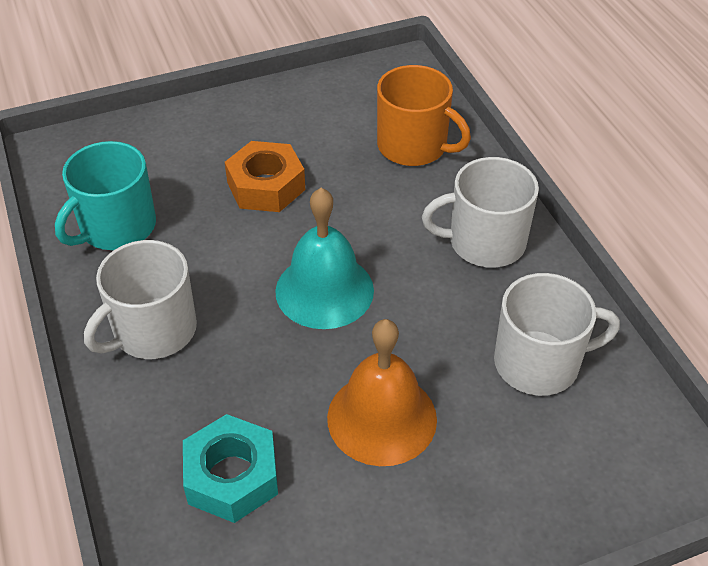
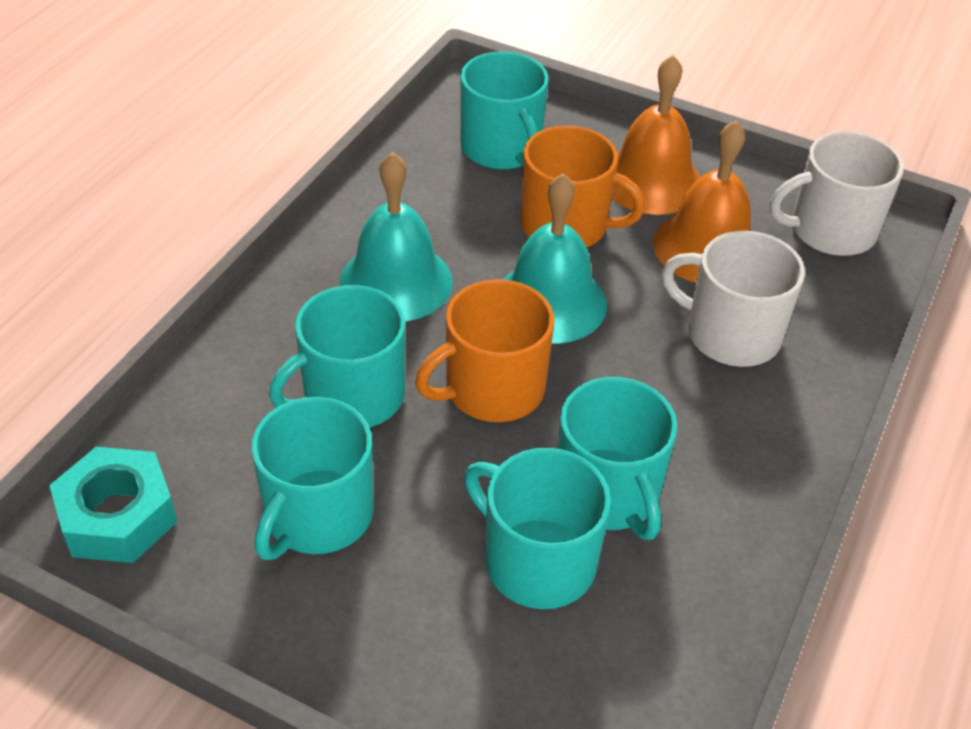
orange bell: [327,319,437,466] = 1 -> [612,55,700,215] [653,121,751,283] = 2
orange mug: [377,65,471,166] = 1 -> [415,279,554,422] [521,126,645,248] = 2
orange nut: [225,141,305,212] = 1 -> none = 0
turquoise bell: [275,188,374,329] = 1 -> [340,152,453,321] [502,173,607,344] = 2
turquoise mug: [55,141,156,250] = 1 -> [251,397,374,560] [269,285,405,427] [460,51,549,170] [464,448,611,609] [557,377,677,540] = 5
white mug: [84,240,197,359] [422,157,539,268] [494,273,620,396] = 3 -> [662,231,805,367] [770,131,904,256] = 2

